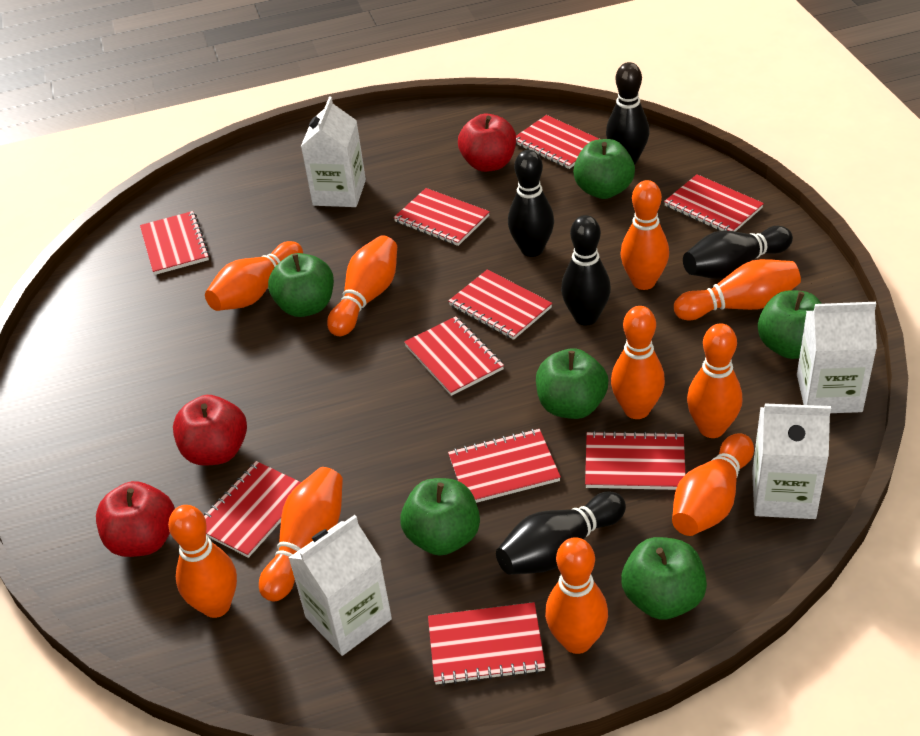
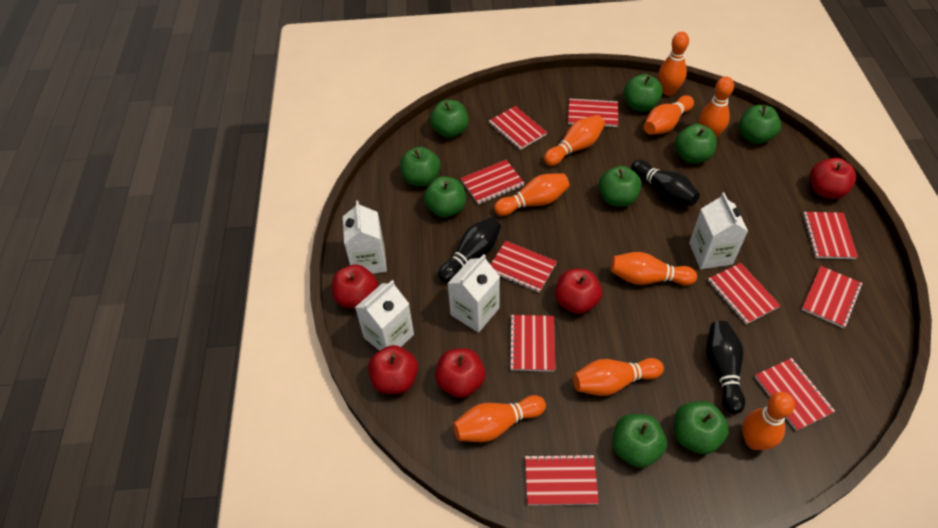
black bowling pin: [496,491,626,575] [508,150,554,257] [561,215,611,326] [606,62,649,165] [683,226,793,279] = 5 -> [438,217,501,283] [631,160,700,206] [706,321,745,414] = 3
green apple: [268,253,334,317] [400,478,480,556] [536,348,608,419] [573,139,635,199] [621,537,707,620] [758,290,822,359] = 6 -> [400,147,441,186] [424,176,466,217] [430,100,469,138] [599,166,642,207] [612,414,667,468] [624,74,663,112] [674,401,729,454] [675,124,717,163] [739,105,781,144] = 9
orange bowling pin: [168,505,237,618] [205,241,303,311] [259,467,343,602] [327,235,397,336] [545,537,608,654] [611,306,665,419] [620,180,669,290] [672,433,754,536] [674,259,801,320] [687,323,742,438] = 10 -> [453,395,546,442] [494,173,570,216] [544,115,605,166] [573,358,664,396] [610,252,697,286] [644,95,694,134] [658,32,689,96] [699,77,734,138] [742,392,795,450] = 9
red apple: [96,481,175,557] [173,395,247,466] [458,114,516,172] = 3 -> [332,264,378,309] [368,345,418,394] [435,348,485,398] [555,269,602,314] [810,158,856,199] = 5

